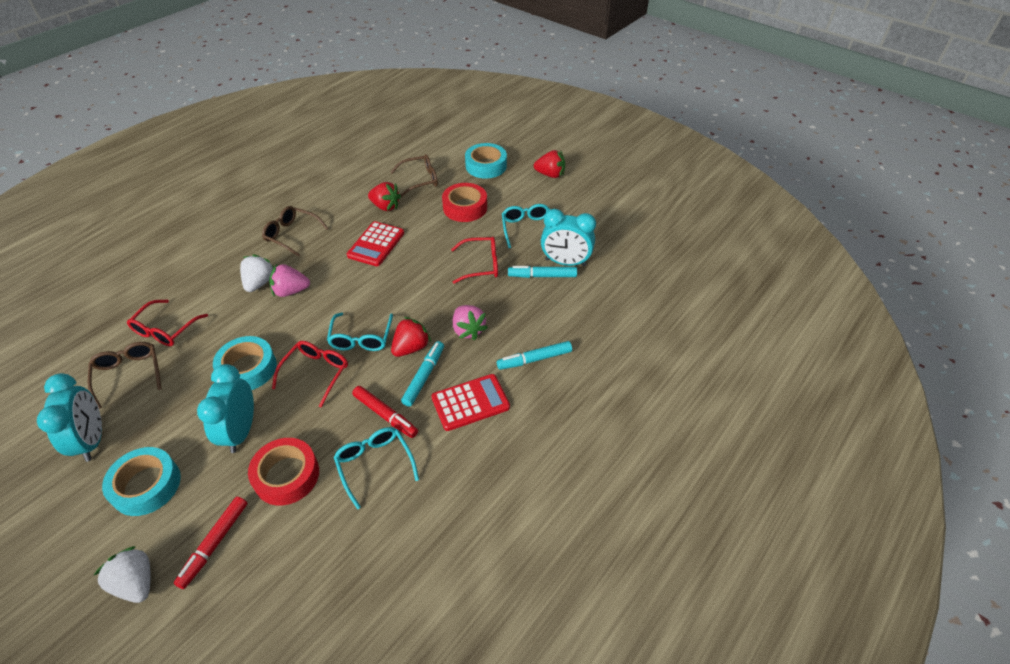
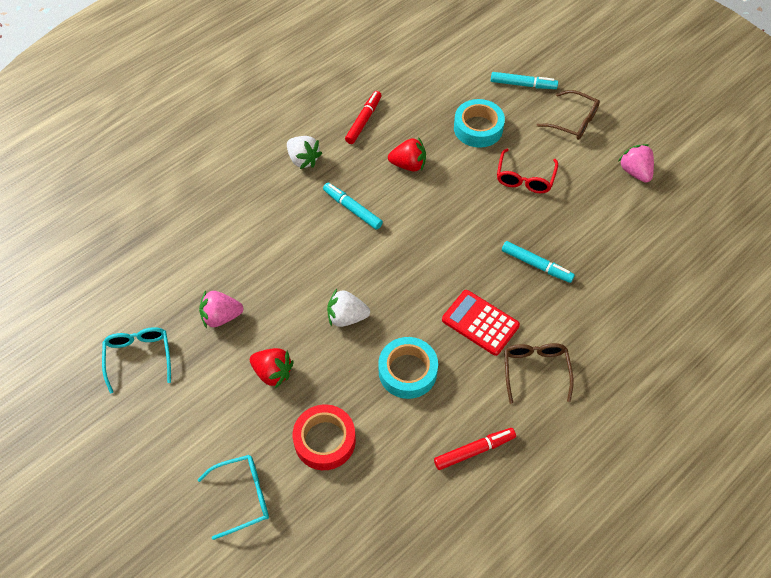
brown glasses: [88,342,161,409] [262,206,329,257] [391,154,438,197] = 3 -> [504,343,574,404] [537,90,600,140] = 2
red calculator: [347,221,404,266] [432,374,510,431] = 2 -> [442,290,520,356] = 1
red glasses: [127,300,208,346] [272,341,348,408] [451,237,498,284] = 3 -> [497,149,558,193] = 1
red strawberry: [368,182,401,211] [391,317,431,357] [534,150,565,178] = 3 -> [250,348,294,388] [388,137,426,171] = 2
red tape: [248,438,319,505] [442,183,487,222] = 2 -> [293,404,356,470] = 1
turquoise clock: [37,373,102,462] [197,364,254,453] [541,209,596,266] = 3 -> none = 0
turquoise glasses: [327,312,393,351] [334,427,419,509] [502,204,550,248] = 3 -> [102,327,171,394] [198,455,269,540] = 2
turquoise tape: [102,447,181,516] [213,336,277,390] [465,143,507,179] = 3 -> [378,337,438,399] [454,99,505,148] = 2

